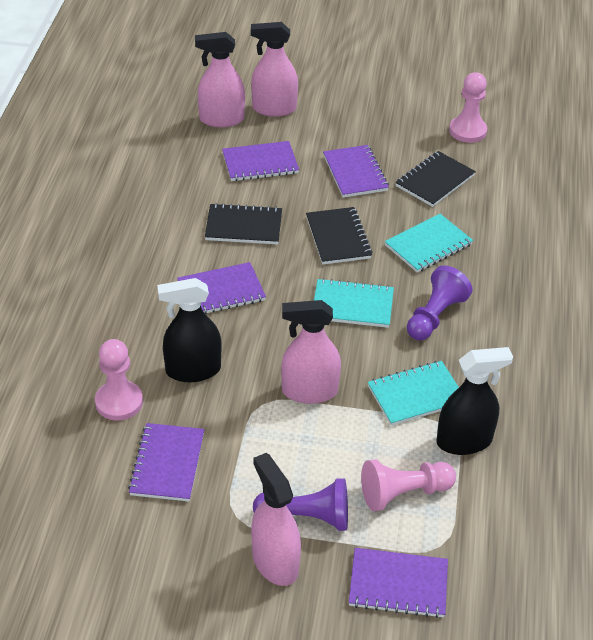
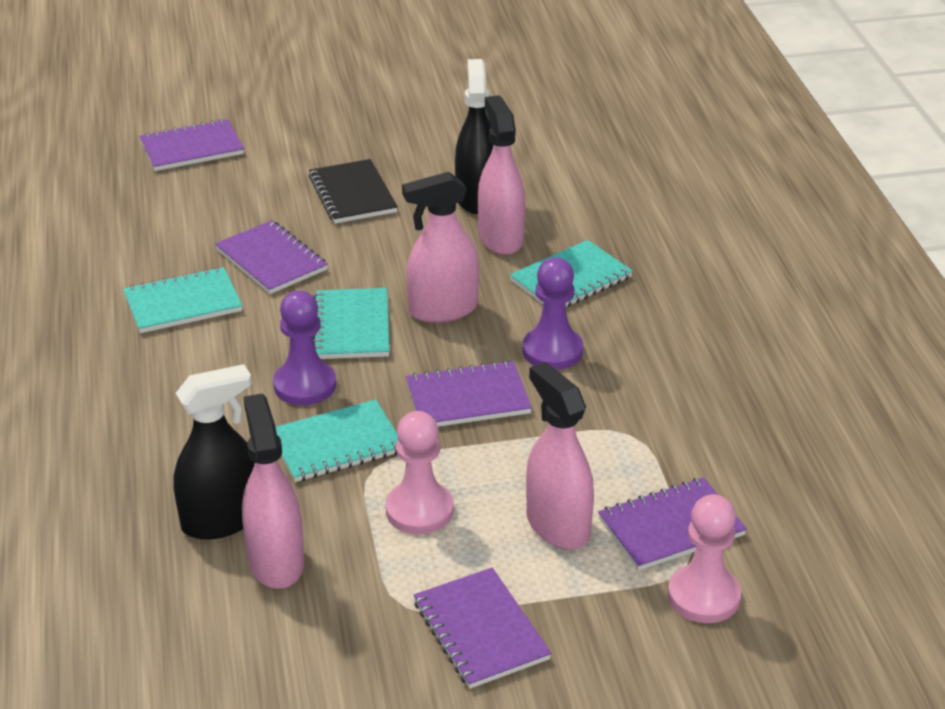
black notebook: [205,203,282,244] [306,207,372,265] [395,151,476,207] = 3 -> [309,159,398,224] = 1
pink pawn: [95,339,143,421] [361,459,456,511] [449,72,487,143] = 3 -> [385,411,454,534] [668,494,741,623] = 2
turquoise notebook: [314,278,394,328] [368,361,459,426] [385,214,473,273] = 3 -> [123,267,242,333] [276,399,398,482] [313,288,390,359] [510,240,633,307] = 4

